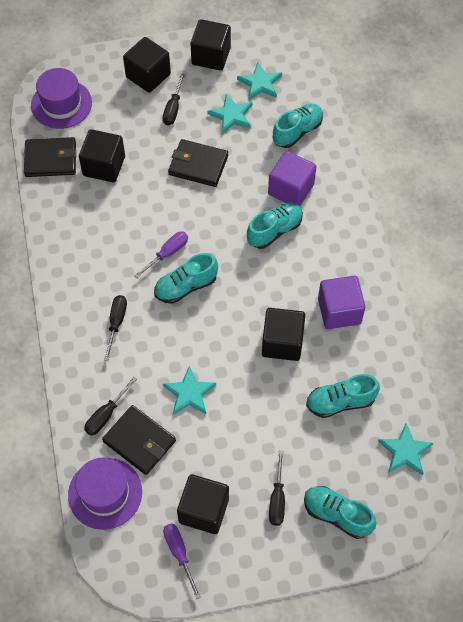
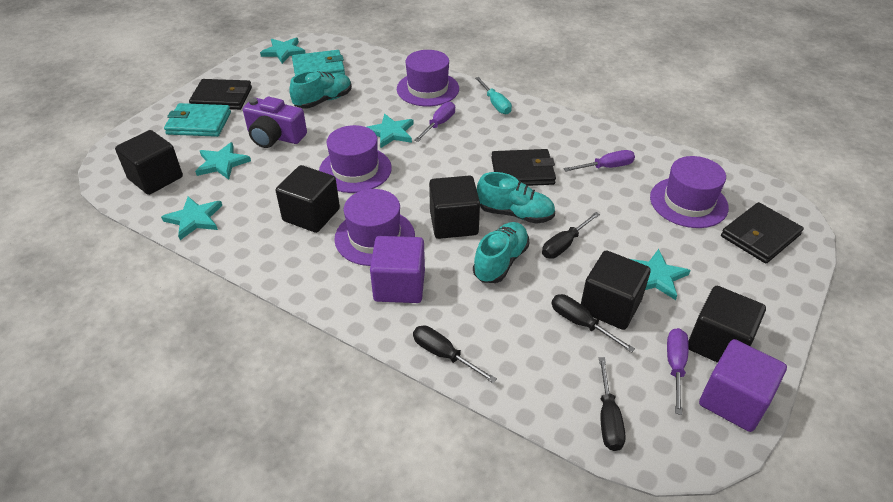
purple camera: none = 0 -> [243,97,307,148] = 1
purple hat: [31,68,92,129] [68,458,142,530] = 2 -> [319,125,392,193] [334,189,415,266] [397,50,459,106] [650,156,729,228] = 4
purple screwdriver: [134,231,188,278] [163,523,201,599] = 2 -> [414,102,455,142] [564,150,635,172] [667,328,689,415] = 3
turquoise screwdriver: none = 0 -> [475,77,512,115] = 1
turquoise shoe: [154,253,218,304] [247,203,303,249] [273,104,323,148] [304,486,377,539] [306,374,380,418] = 5 -> [289,71,352,109] [473,222,529,283] [477,172,555,224] = 3
turquoise star: [163,366,216,415] [207,94,252,134] [237,62,282,100] [378,424,433,475] = 4 -> [161,196,222,240] [195,142,251,180] [260,38,306,64] [367,114,414,148] [631,249,691,300] = 5
turquoise wallet: none = 0 -> [164,103,231,137] [292,50,345,76] = 2

